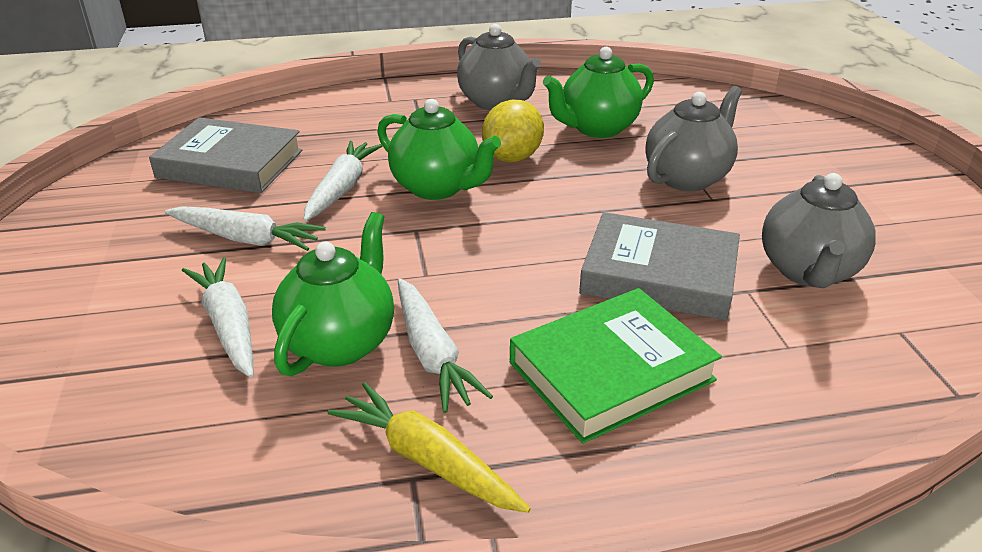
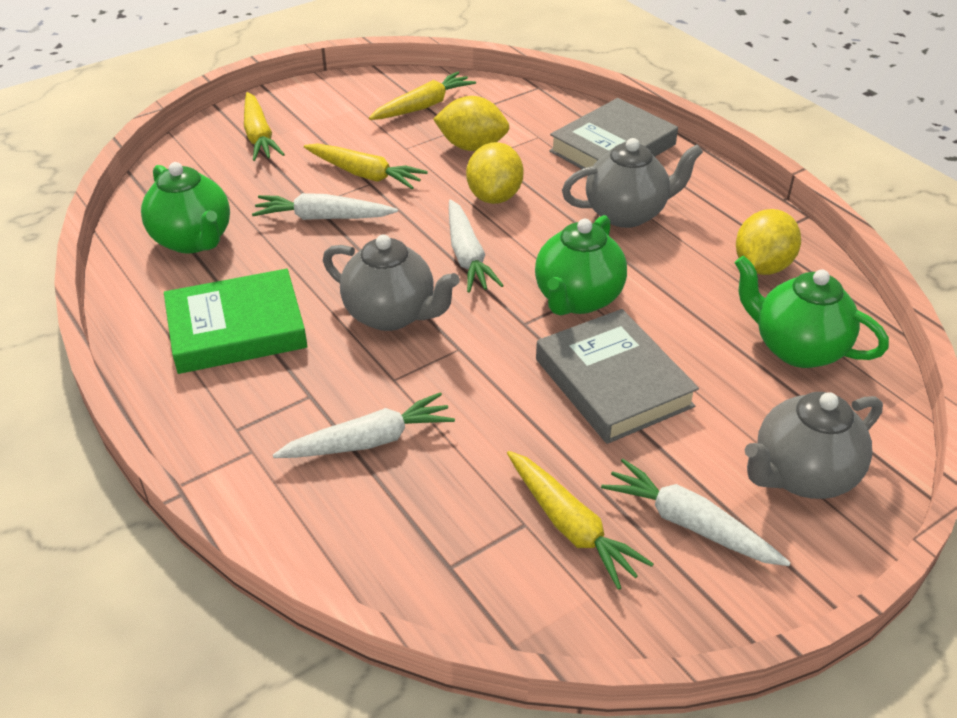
yellow carrot: [328,382,531,513] = 1 -> [244,92,285,161] [304,143,428,189] [369,72,476,120] [507,451,654,590] = 4
yellow lemon: [482,99,544,162] = 1 -> [433,96,509,151] [466,142,524,204] [736,209,801,275] = 3

